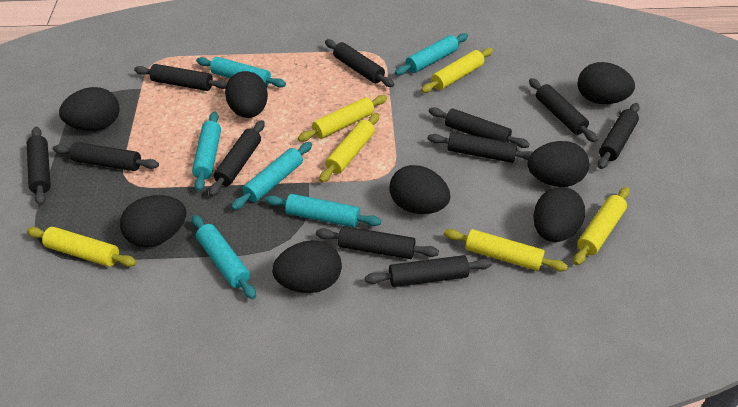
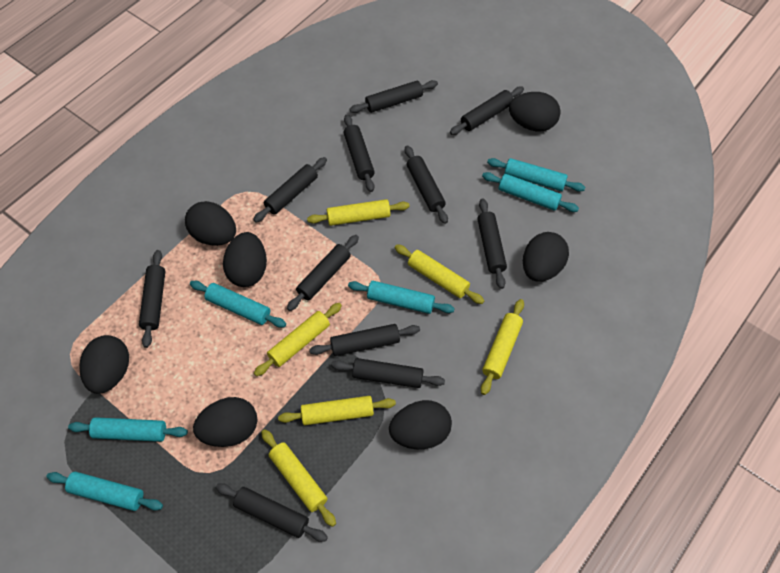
black egg: [59,87,120,131] [120,195,187,247] [225,71,268,118] [272,240,342,293] [389,165,450,214] [527,141,589,187] [533,187,585,242] [577,62,635,104] = 8 -> [79,335,129,394] [185,201,236,246] [193,397,258,447] [223,232,267,287] [389,400,452,449] [509,92,561,132] [523,232,569,282] = 7

